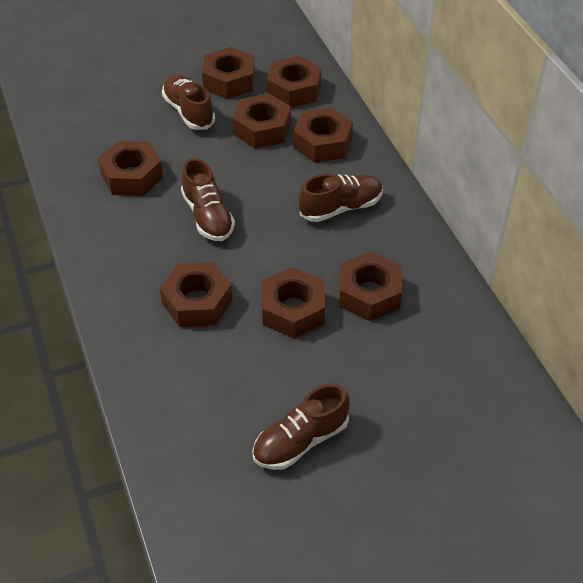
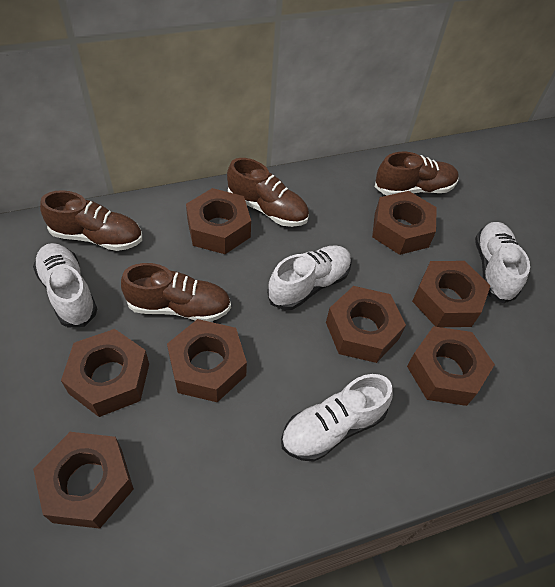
white shoe: none = 0 -> [33,243,97,327] [267,245,352,310] [281,374,393,462] [475,222,530,303] = 4

